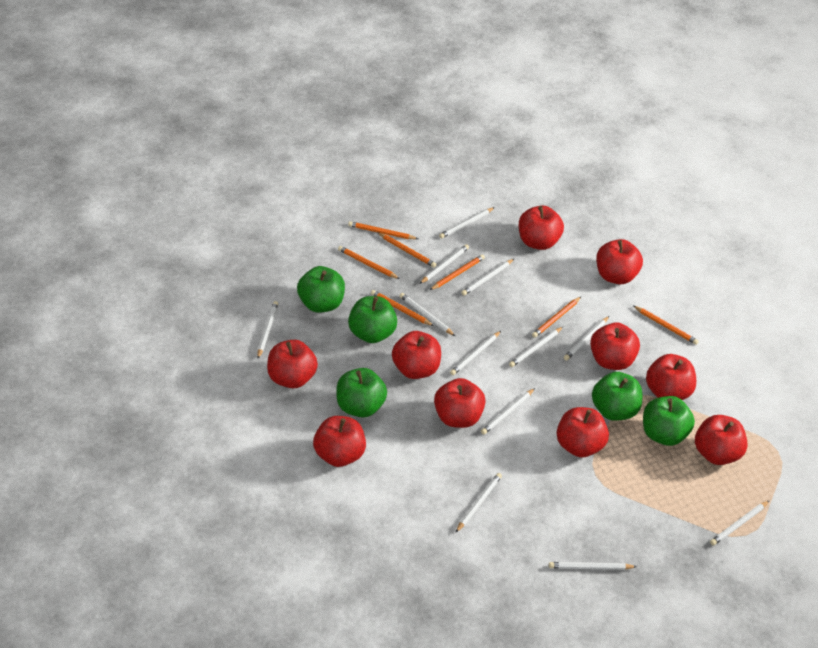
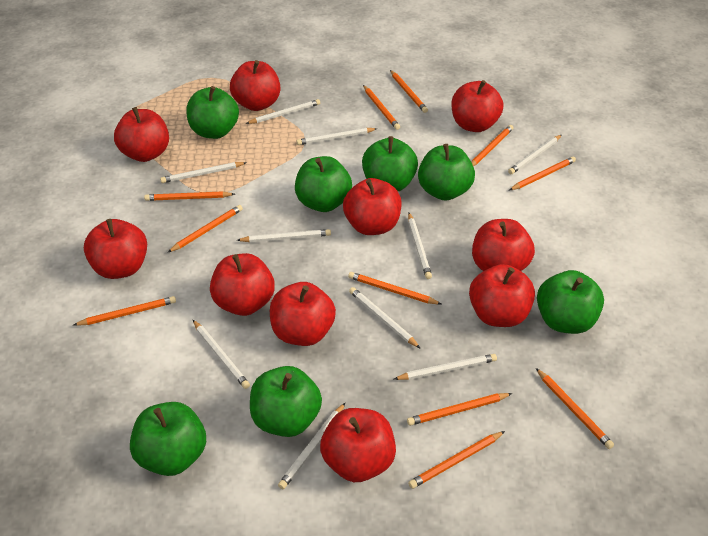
green apple: [297,266,345,313] [336,368,387,417] [348,296,397,343] [592,372,642,421] [643,396,695,446] = 5 -> [130,402,206,476] [186,86,239,139] [250,366,322,437] [295,156,352,212] [362,136,418,191] [418,144,475,201] [537,270,604,334] = 7
orange pencil: [338,246,400,279] [348,221,418,239] [371,290,434,326] [377,232,436,268] [430,254,485,290] [532,297,581,338] [634,306,699,345] = 7 -> [74,296,176,326] [144,191,235,201] [167,205,243,253] [348,272,441,304] [363,85,400,130] [390,70,428,113] [407,393,512,426] [408,431,505,489] [471,125,513,166] [509,156,576,190] [536,368,614,449] = 11
white pencil: [257,301,278,358] [400,293,455,336] [419,244,469,284] [439,207,495,238] [450,331,501,375] [456,473,502,532] [461,259,514,296] [481,388,535,435] [509,327,563,367] [549,562,637,570] [564,316,609,361] [710,500,770,546] = 12 -> [160,162,247,183] [193,320,250,389] [237,229,331,242] [246,99,320,124] [278,403,345,489] [296,128,377,145] [349,287,420,348] [394,354,497,380] [408,213,432,279] [508,135,562,174] = 10

